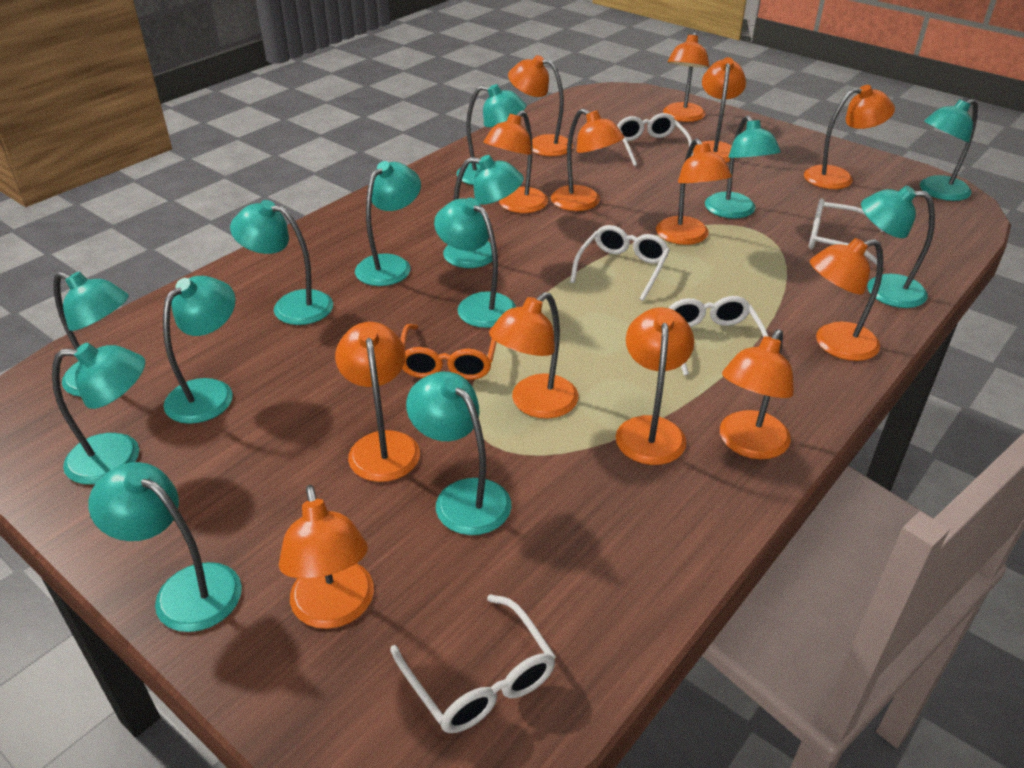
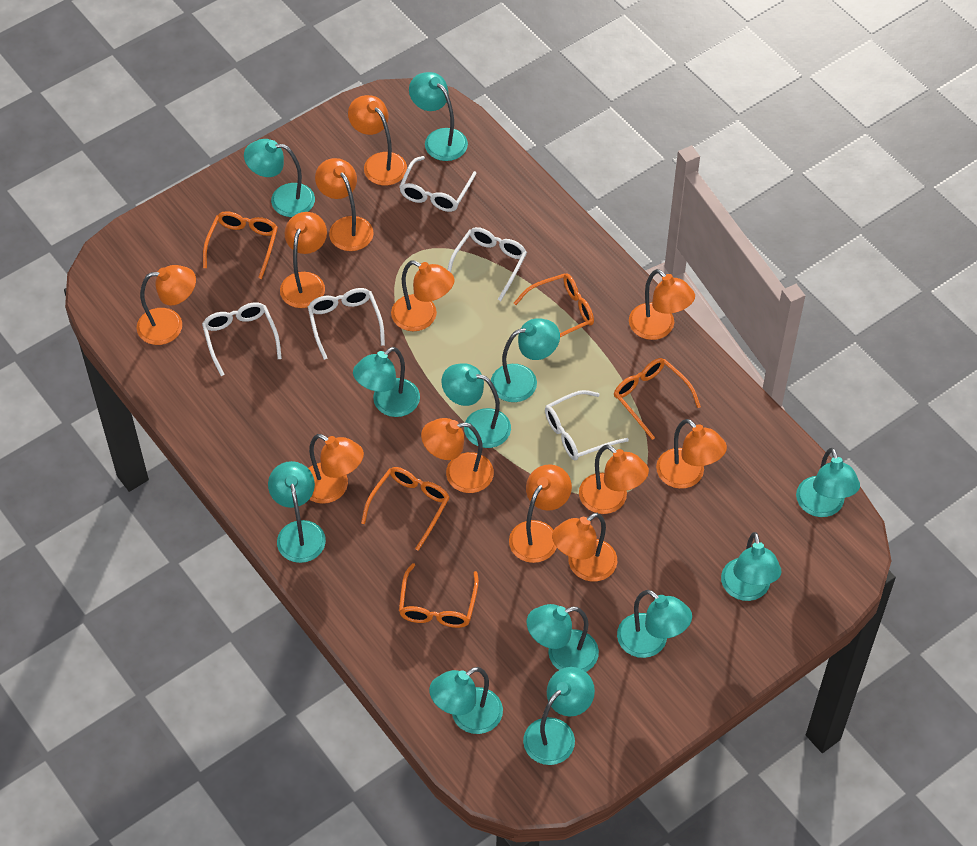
orange glasses: [401,324,497,380] = 1 -> [203,211,278,279] [361,467,450,551] [399,563,479,628] [514,273,594,337] [614,358,701,440] = 5
orange lamp: [279,485,374,629] [335,322,420,482] [484,110,548,213] [489,292,578,419] [508,55,573,156] [551,108,625,211] [616,307,694,465] [656,138,732,245] [663,32,709,122] [693,57,746,163] [720,330,794,459] [804,85,895,189] [810,238,883,361] = 13 -> [137,265,196,345] [280,212,327,308] [308,434,364,504] [315,158,374,251] [348,95,407,186] [391,260,454,331] [421,418,494,493] [509,464,572,563] [552,513,617,582] [579,445,649,514] [629,269,695,340] [656,419,727,489] = 12
turquoise lamp: [52,343,145,485] [53,272,129,397] [88,462,242,632] [163,276,235,424] [230,200,333,325] [355,161,421,286] [406,372,512,535] [434,198,516,328] [443,155,524,268] [456,84,527,185] [705,115,781,219] [861,186,935,308] [920,99,978,201] = 13 -> [244,139,315,217] [268,461,326,563] [353,347,420,417] [409,72,468,161] [429,667,503,734] [441,363,511,448] [491,318,560,402] [523,667,595,765] [527,604,599,672] [617,590,692,658] [721,532,782,601] [796,448,860,517] = 12

